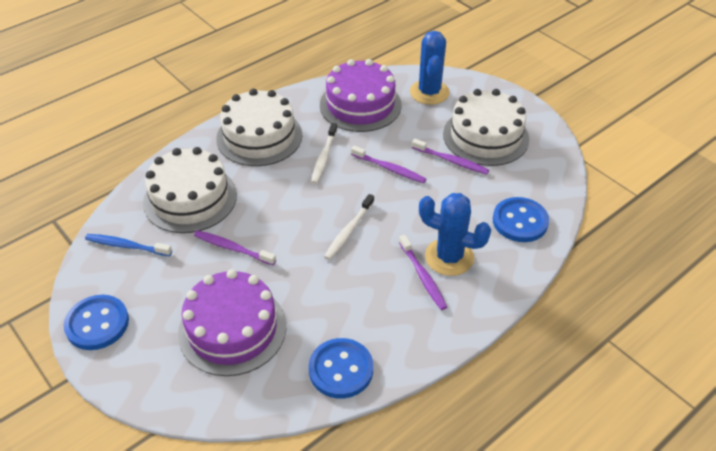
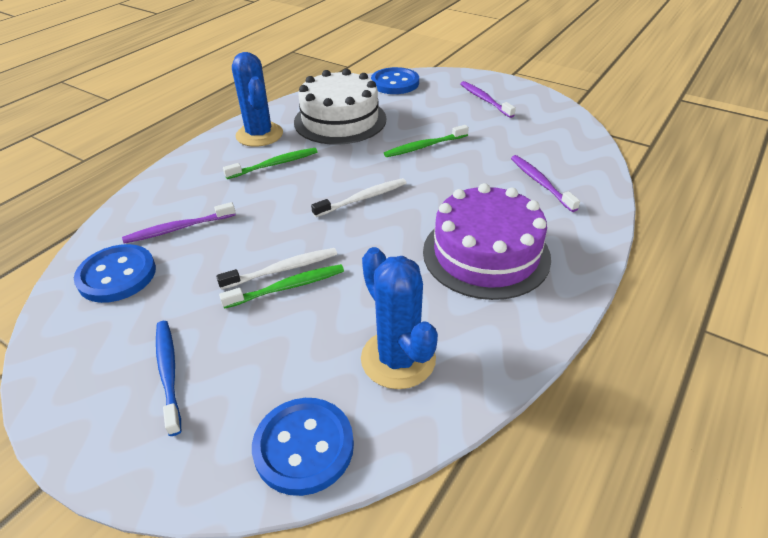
green toothbrush: none = 0 -> [219,264,344,309] [223,148,318,179] [384,125,469,157] = 3
purple cake: [178,269,286,376] [320,59,402,132] = 2 -> [423,183,551,300] = 1
purple toothbrush: [194,230,276,265] [351,146,426,183] [399,235,447,310] [412,139,489,175] = 4 -> [122,202,236,244] [460,81,516,118] [511,155,580,212] = 3
white cake: [143,147,237,233] [216,89,302,166] [443,89,529,166] = 3 -> [294,69,386,145] = 1

